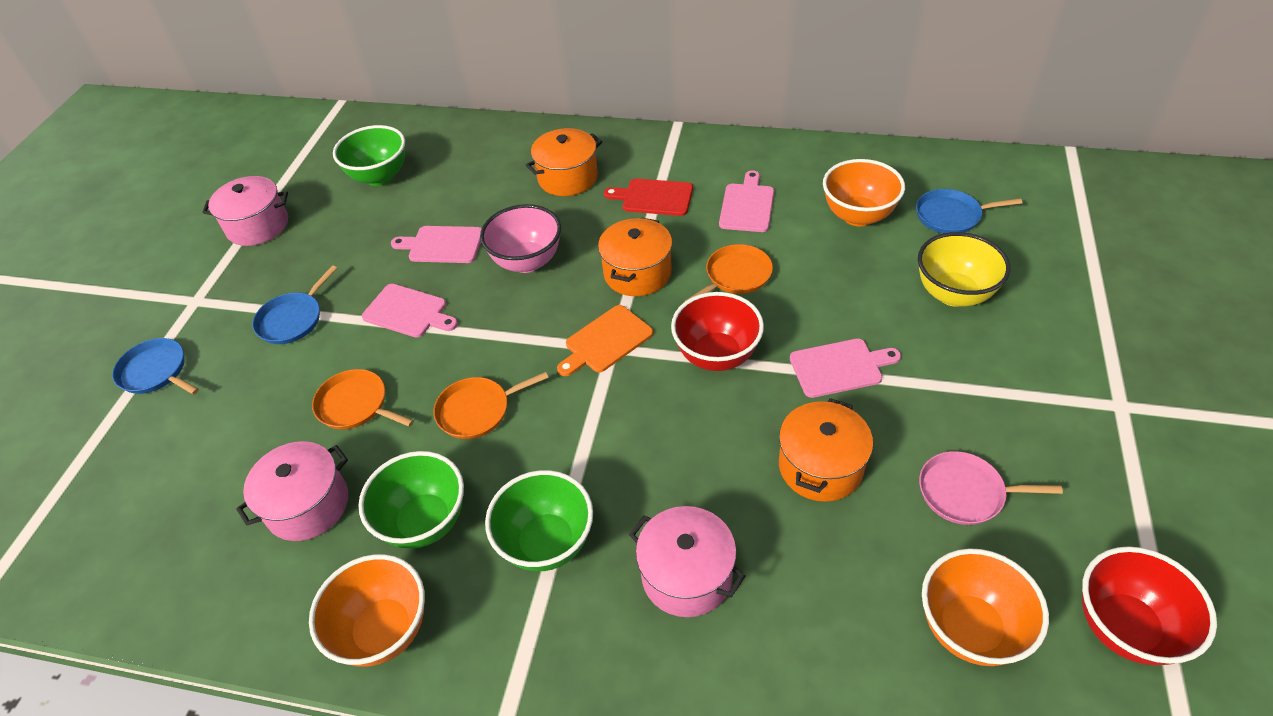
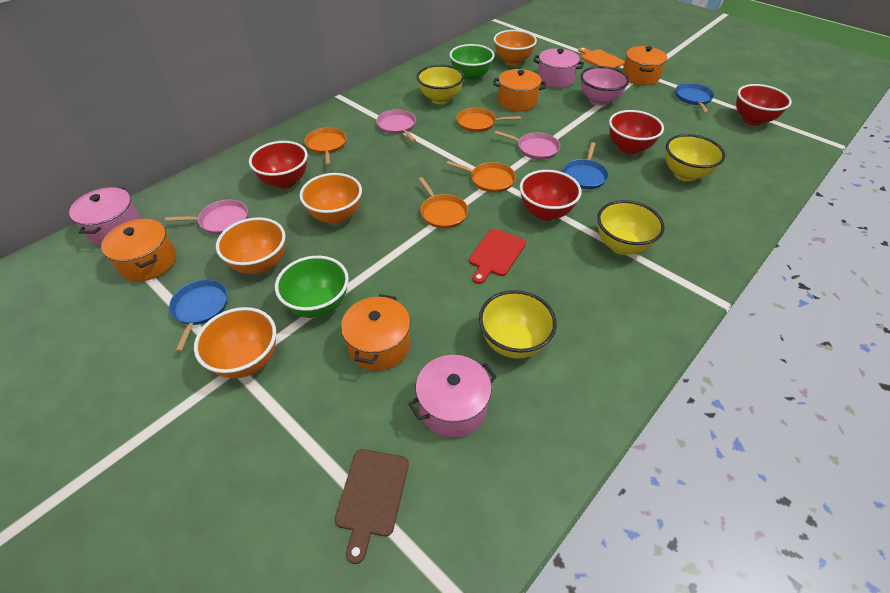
brown cutting board: none = 0 -> [335,449,409,564] = 1
green bowl: [333,125,405,186] [358,451,464,549] [485,470,593,571] = 3 -> [275,256,349,318] [449,44,494,82] = 2
orange bowl: [309,554,425,667] [823,159,905,226] [922,548,1049,666] = 3 -> [194,307,276,378] [216,217,286,274] [300,173,362,224] [494,30,537,66] = 4
orange pan: [312,369,414,429] [434,372,549,439] [685,244,773,301] = 3 -> [305,127,346,165] [419,177,468,229] [446,161,516,193] [456,108,521,132] = 4
orange pot: [525,128,602,196] [598,217,672,296] [779,398,873,502] = 3 -> [101,219,176,281] [341,294,410,371] [493,69,546,111] [622,46,667,86] = 4
pink cutting board: [362,284,458,338] [391,226,482,263] [719,170,774,232] [790,338,901,398] = 4 -> none = 0
pink pan: [919,451,1063,525] = 1 -> [165,200,248,235] [376,109,416,142] [494,131,560,160] = 3
red bowl: [671,292,764,371] [1082,546,1217,666] = 2 -> [249,141,308,189] [520,170,582,221] [609,110,664,154] [736,84,792,126] = 4
yellow bowl: [918,232,1011,307] = 1 -> [417,65,464,104] [479,290,557,359] [597,200,665,255] [665,134,725,181] = 4

